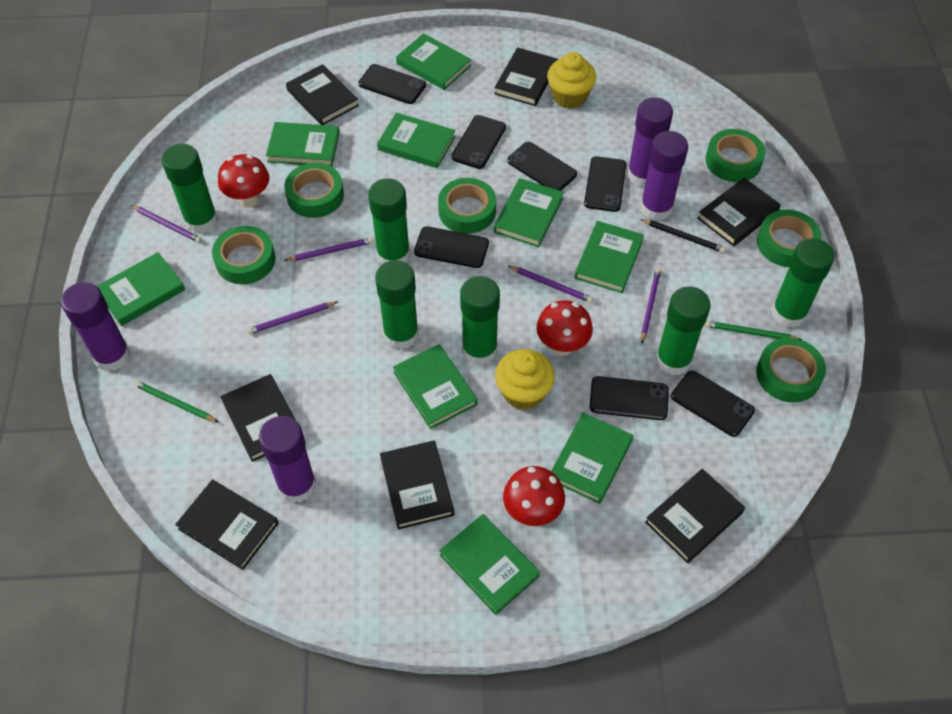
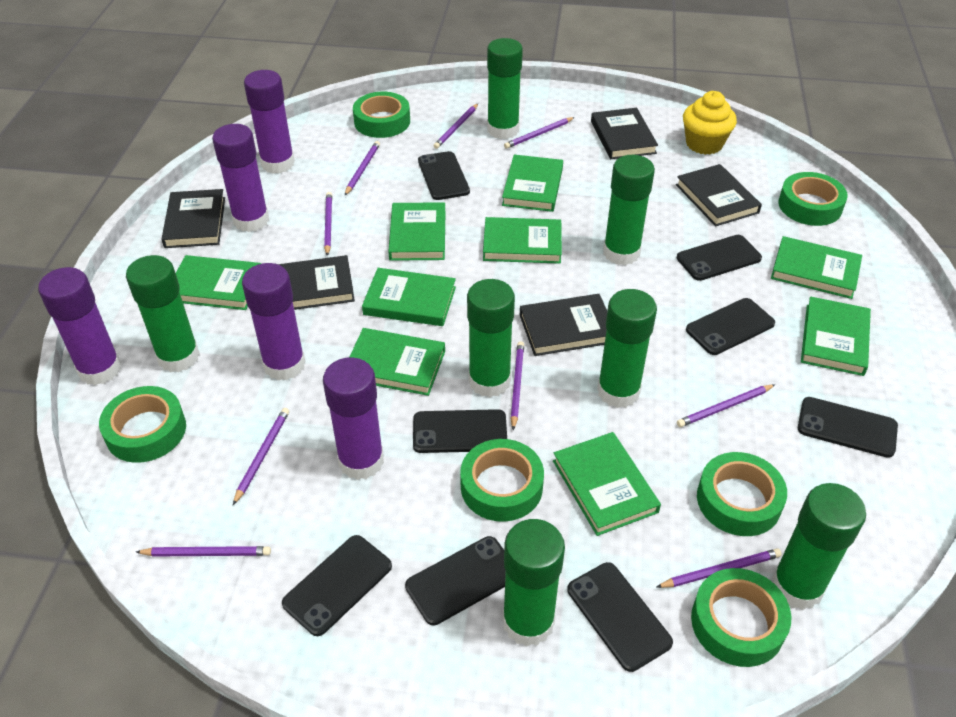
black book: [175,480,279,570] [220,374,295,462] [286,64,359,125] [380,441,454,530] [494,47,558,106] [645,469,745,563] [697,178,781,246] = 7 -> [161,189,225,248] [278,255,355,310] [520,294,607,356] [591,108,658,159] [676,164,762,226] = 5
black pencil: [640,219,726,253] = 1 -> none = 0
black phone: [358,64,426,104] [414,226,489,268] [451,115,506,169] [507,142,577,191] [584,156,626,212] [590,376,669,420] [671,370,755,437] = 7 -> [282,535,392,636] [405,536,506,625] [413,409,507,453] [418,151,470,200] [567,562,673,672] [677,235,762,281] [686,298,775,355] [798,397,898,458] = 8
green glue stick: [162,144,218,233] [368,179,410,264] [375,260,419,350] [460,276,500,365] [656,286,711,375] [771,238,834,328] = 6 -> [126,255,200,372] [467,279,515,397] [487,38,523,139] [502,519,565,646] [597,289,657,408] [603,155,655,265] [772,483,866,610] = 7
green pencil: [134,381,218,422] [705,321,802,340] = 2 -> none = 0
purple glue stick: [61,282,130,372] [259,416,316,503] [627,97,673,187] [640,131,688,221] = 4 -> [38,267,121,385] [212,124,269,232] [242,263,306,380] [244,70,295,174] [323,357,384,480] = 5
purple pencil: [131,205,202,243] [247,301,339,334] [284,237,374,261] [508,266,593,303] [641,268,661,344] = 5 -> [136,546,271,557] [233,408,289,505] [324,192,332,256] [345,141,380,195] [434,104,478,149] [504,117,575,149] [510,341,524,430] [657,548,782,588] [677,384,775,427] = 9
red mushroom: [218,154,269,208] [503,466,565,526] [536,300,593,356] = 3 -> none = 0
yellow cupcake: [495,349,555,410] [547,52,596,109] = 2 -> [683,91,737,155] = 1

